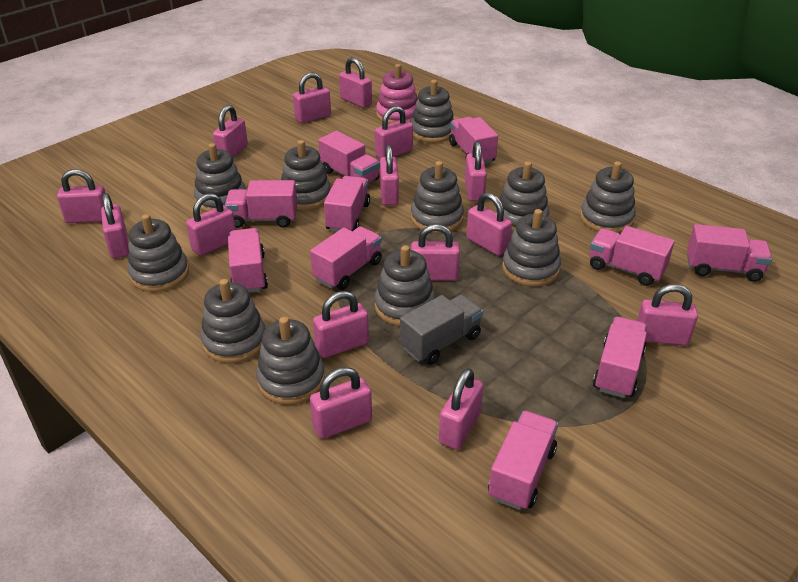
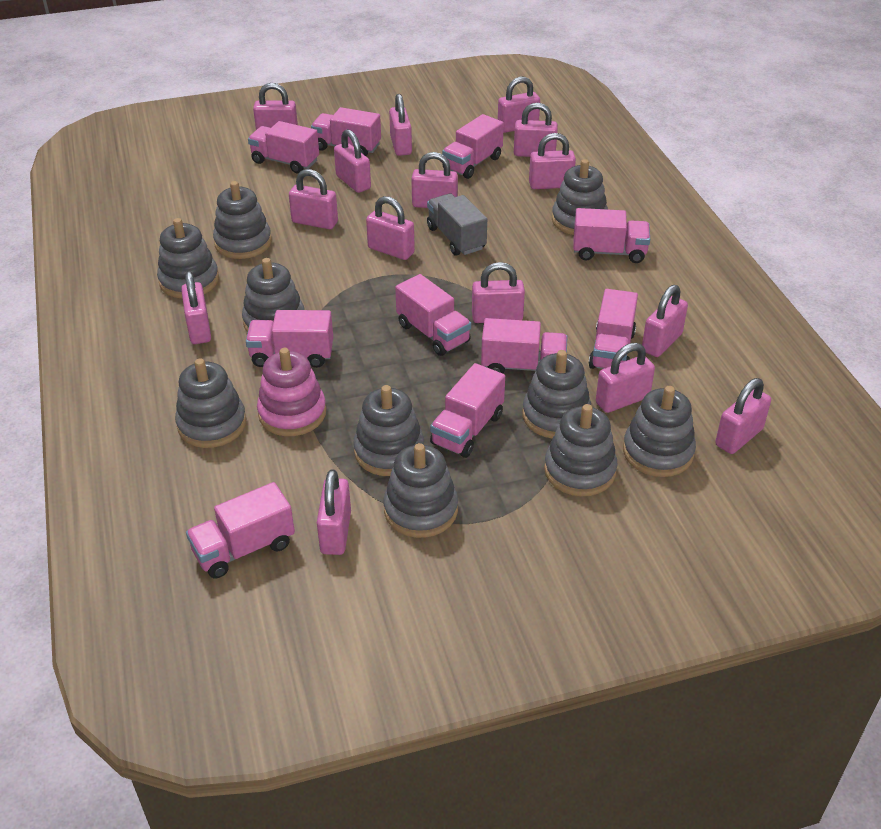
grey stacking toy: [128,214,189,292] [194,143,246,212] [200,279,265,363] [256,317,325,405] [281,140,331,210] [374,245,435,326] [411,80,454,143] [411,161,464,233] [496,161,549,232] [502,209,561,286] [580,161,636,233] = 11 -> [157,218,219,298] [175,358,246,448] [213,181,272,259] [242,258,305,332] [353,385,424,476] [383,443,458,538] [522,350,591,438] [544,404,617,496] [552,159,608,235] [623,386,696,477] = 10

